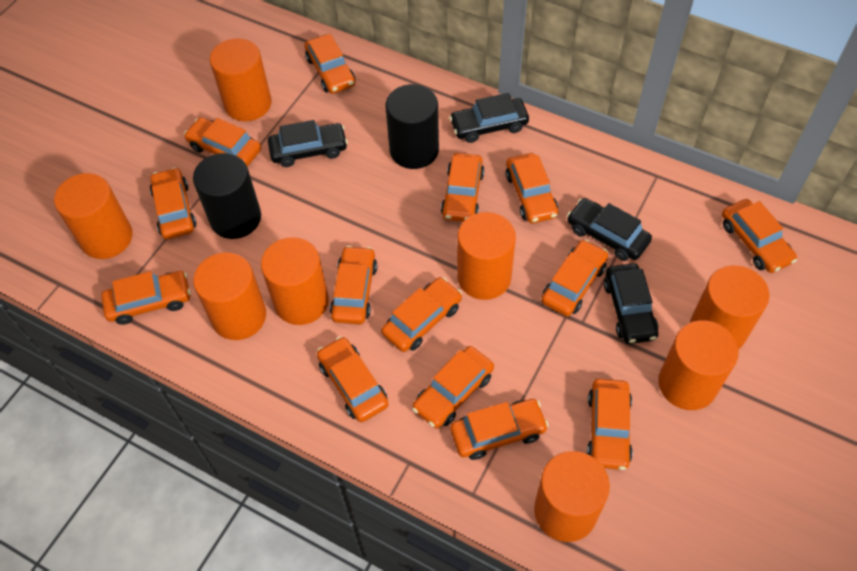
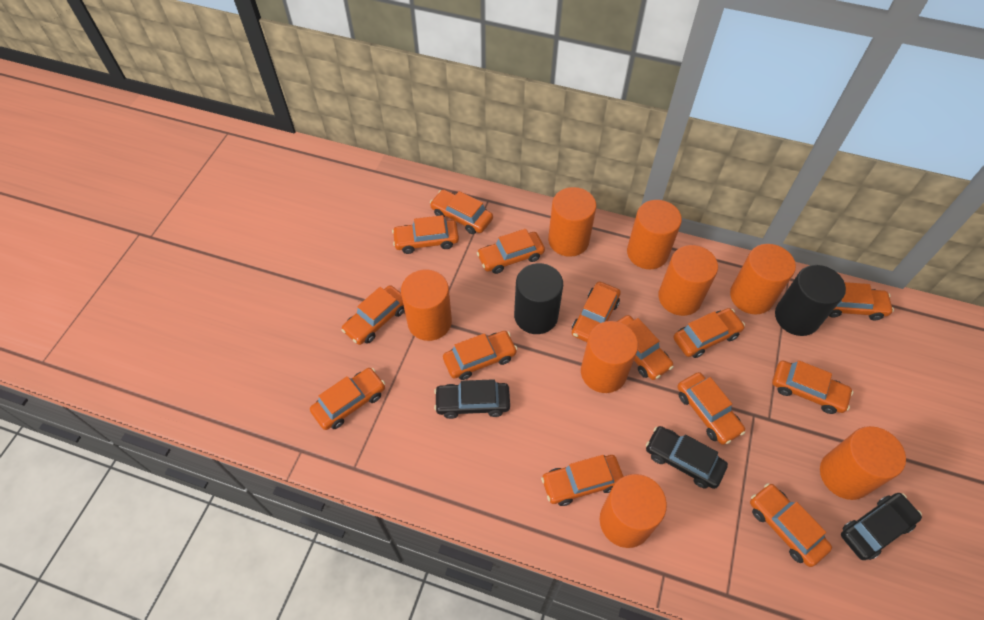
black car: [268,120,348,167] [449,93,529,143] [567,198,652,261] [604,263,658,344] = 4 -> [434,379,510,419] [646,426,728,489] [841,493,922,560] = 3

